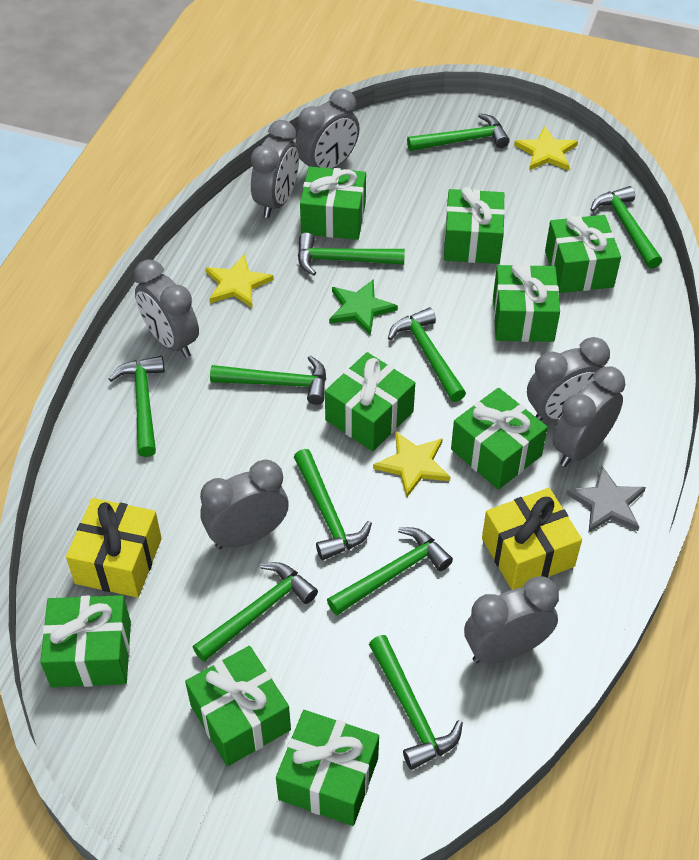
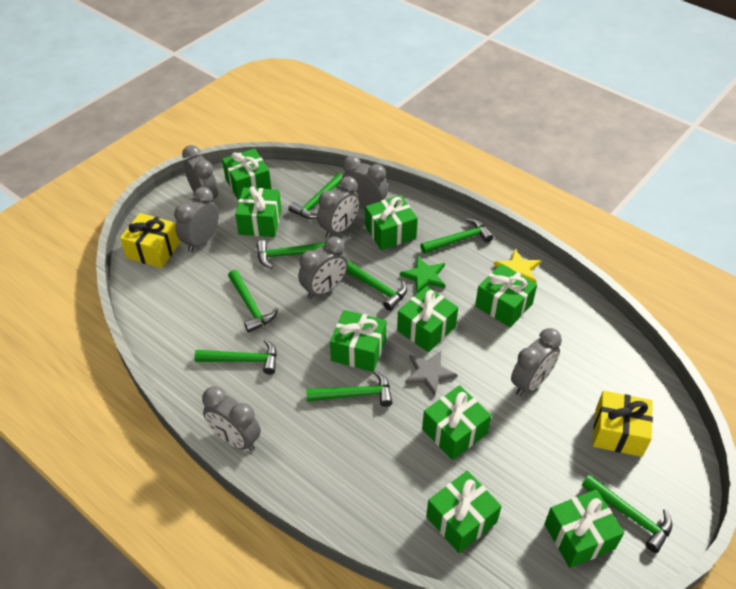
green hammer: [108,356,165,457] [193,562,318,662] [210,356,326,405] [294,449,372,560] [298,233,405,276] [327,527,453,615] [369,635,463,770] [388,308,466,402] [407,113,510,151] [590,186,662,269] = 10 -> [194,339,277,375] [228,270,278,333] [256,240,325,269] [288,173,343,219] [306,370,393,407] [346,260,407,311] [420,218,493,254] [582,475,672,553] = 8
yellow star: [205,254,274,308] [373,432,450,497] [514,126,578,171] = 3 -> [493,250,541,283] = 1

